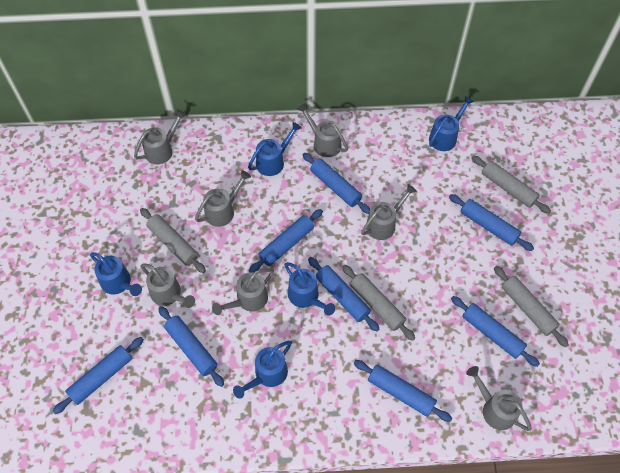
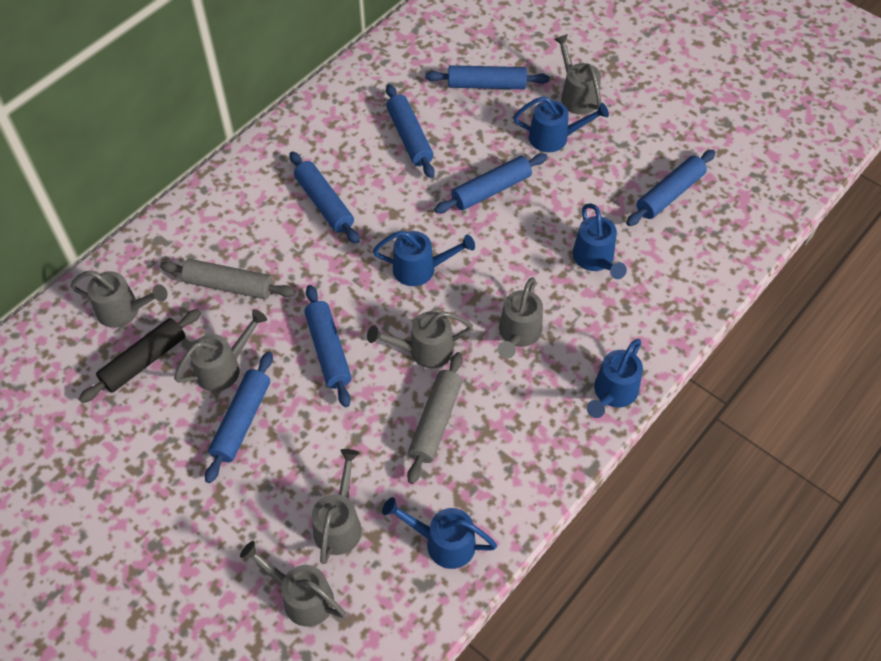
black rolling pin: none = 0 -> [79,309,201,403] = 1
blue rolling pin: [53,337,144,414] [158,306,224,387] [249,209,323,273] [303,153,370,214] [308,257,379,332] [354,360,452,422] [449,194,534,251] [451,296,540,367] = 8 -> [205,352,273,483] [289,151,359,244] [304,285,352,407] [386,84,435,178] [425,65,550,89] [434,153,548,213] [626,150,716,226] = 7
grey rolling pin: [140,208,206,273] [342,265,415,341] [472,155,551,214] [494,266,569,347] = 4 -> [160,259,295,299] [407,352,463,484] = 2

